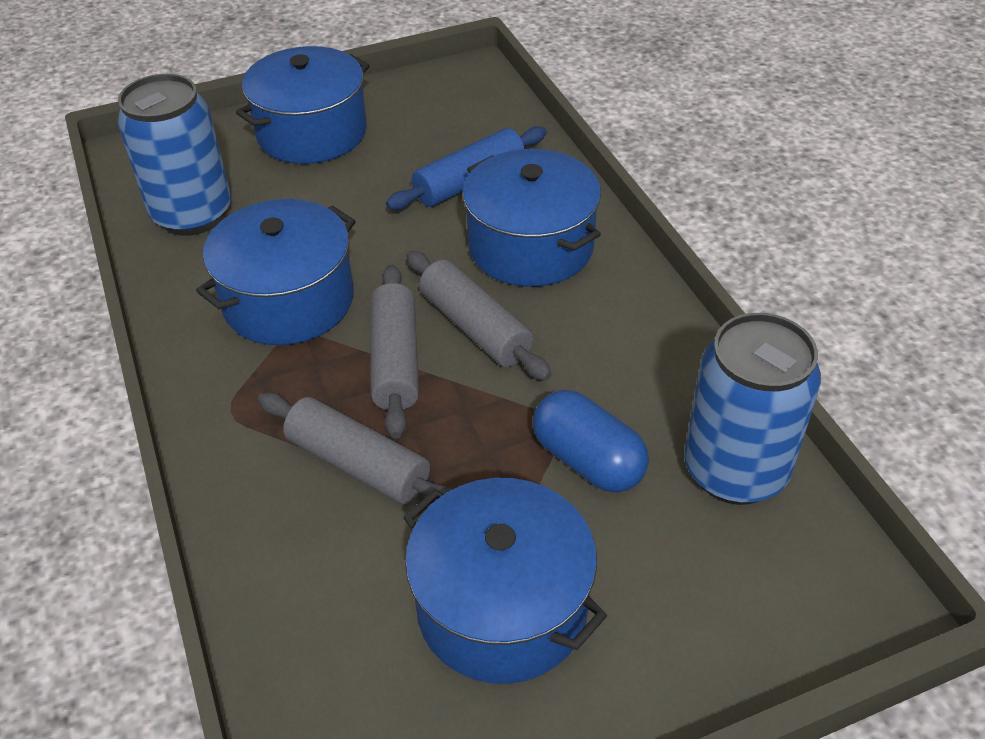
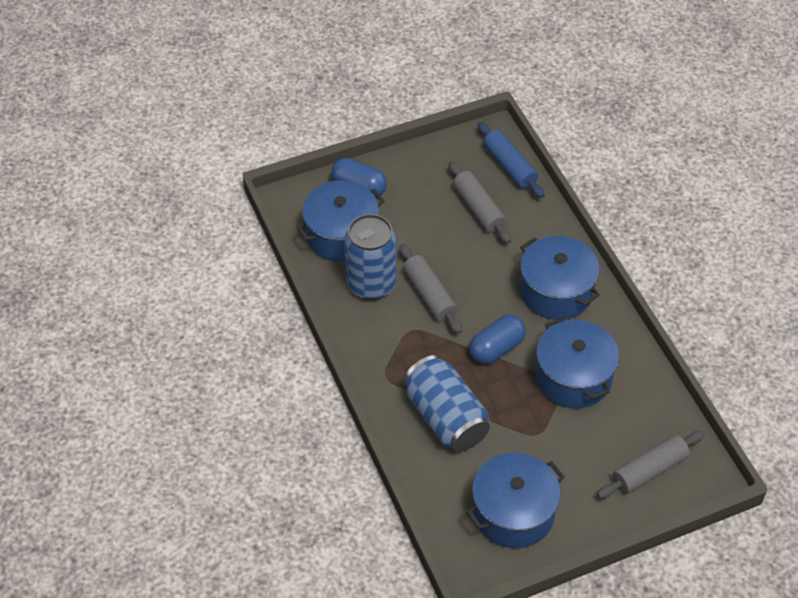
blue capsule: [533,390,649,493] = 1 -> [331,158,387,198] [469,315,526,364] = 2

